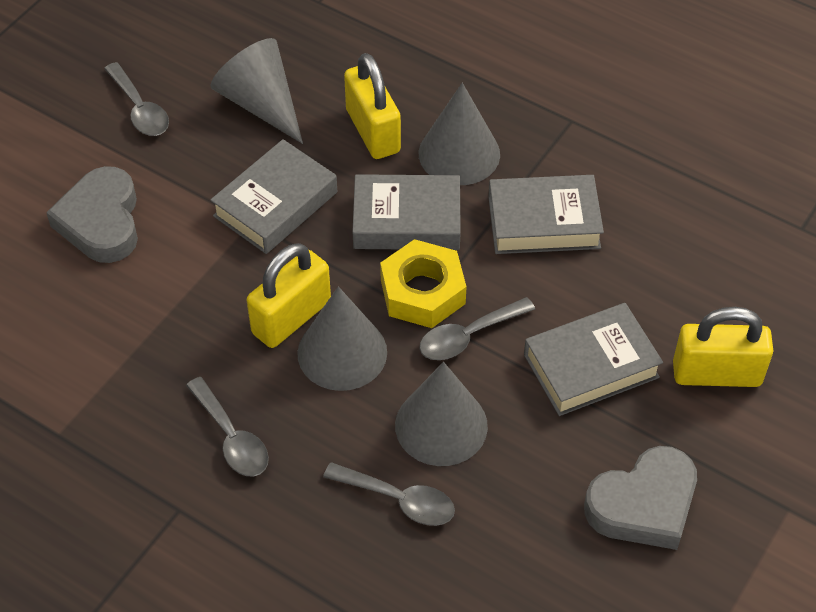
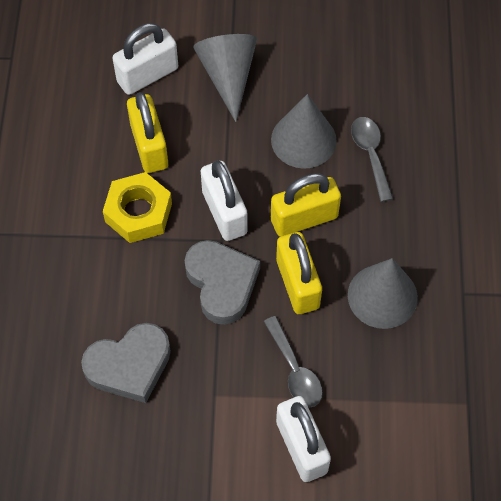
grey book: [210,139,337,254] [352,174,461,250] [488,175,604,254] [524,303,663,416] = 4 -> none = 0
grey cone: [211,38,303,144] [297,286,387,391] [395,362,488,466] [419,83,500,185] = 4 -> [193,34,257,122] [271,94,337,169] [348,258,418,329] = 3
grey spoon: [104,62,169,136] [186,377,269,476] [323,462,455,526] [419,297,535,360] = 4 -> [264,316,323,407] [351,117,393,202] = 2
white padlock: none = 0 -> [112,23,178,95] [201,161,248,241] [276,396,331,482] = 3

